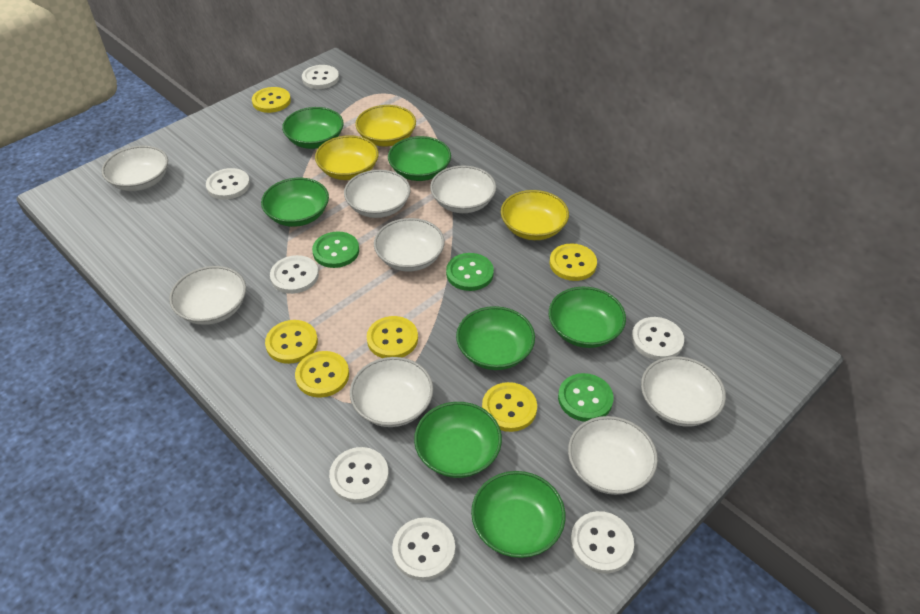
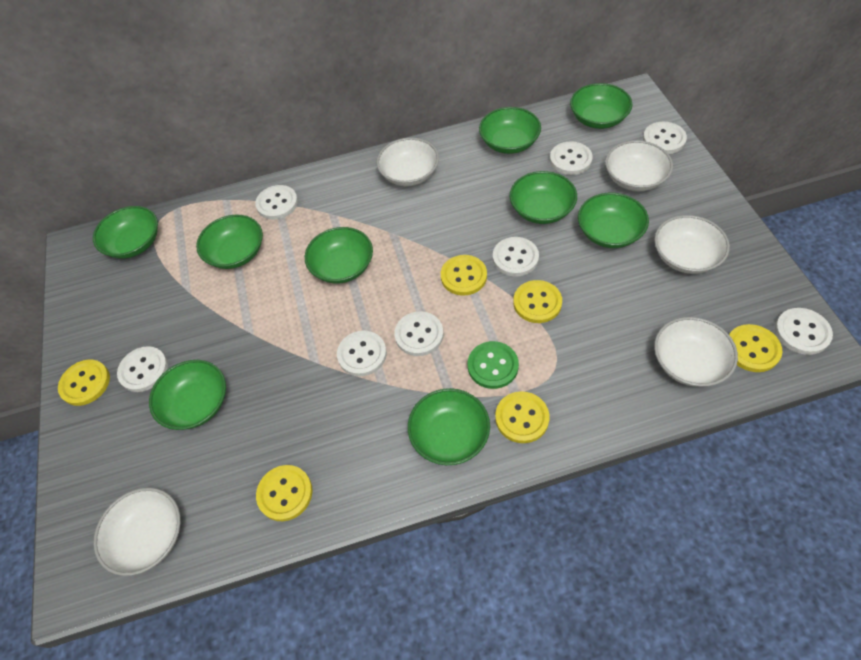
green bowl: [261,178,329,227] [282,107,344,149] [388,136,451,181] [414,402,502,478] [456,306,535,370] [471,471,565,558] [549,287,626,348] = 7 -> [93,206,158,258] [149,360,226,430] [196,214,263,269] [305,227,373,283] [408,388,490,465] [479,107,541,154] [510,171,577,224] [570,83,633,129] [578,193,649,248] = 9
green button: [312,232,359,268] [446,253,494,291] [558,373,613,422] = 3 -> [468,341,519,389] = 1
white bowl: [102,146,168,191] [169,266,246,325] [344,170,411,218] [350,357,433,427] [374,218,445,272] [430,166,496,213] [568,416,658,495] [641,356,726,427] = 8 -> [94,488,181,576] [377,138,439,186] [605,140,673,191] [654,215,730,274] [654,317,738,387] = 5
white button: [206,168,250,200] [270,255,319,294] [302,65,339,89] [329,447,389,503] [392,517,455,581] [570,511,634,574] [631,317,684,360] = 7 -> [117,346,168,392] [255,185,298,220] [337,331,387,376] [394,311,444,356] [493,237,539,277] [550,141,593,175] [643,122,687,154] [775,308,833,355] = 8
yellow bowl: [315,135,379,180] [355,105,416,146] [501,190,569,240] = 3 -> none = 0

